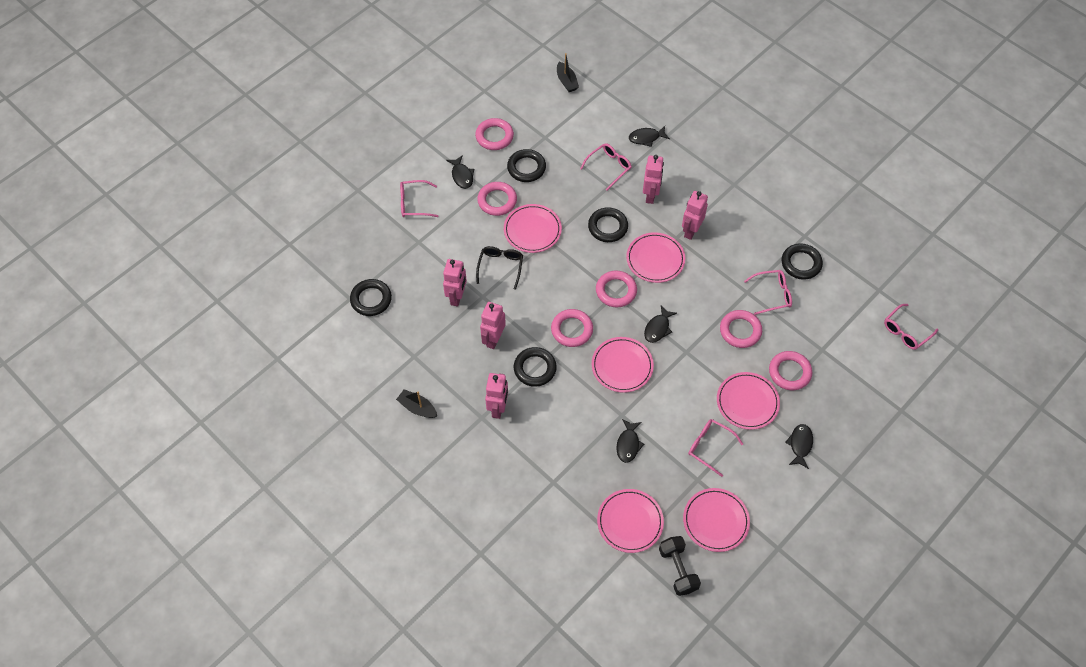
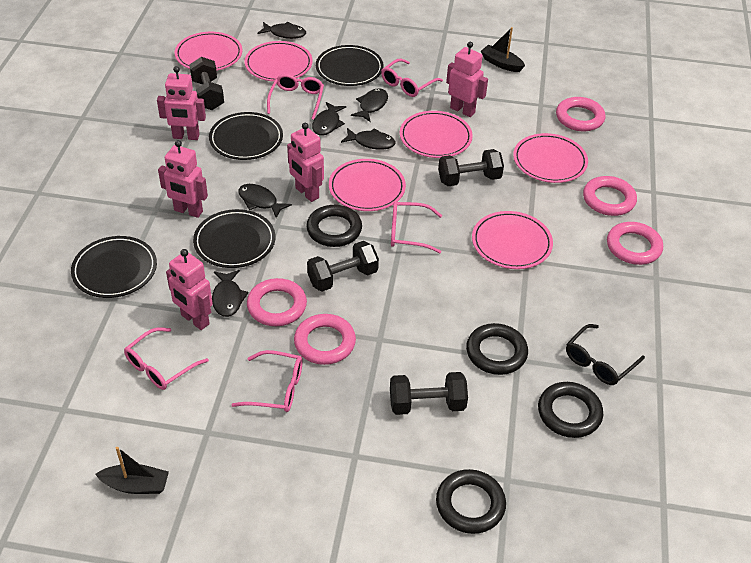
black dumbbell: [659,536,701,596] = 1 -> [189,57,224,110] [307,241,379,292] [390,372,468,415] [438,149,504,186] = 4
black fish: [446,155,474,189] [616,419,644,463] [629,126,670,147] [644,305,677,343] [785,424,813,469] = 5 -> [212,270,249,317] [238,184,292,218] [258,22,306,39] [312,102,346,136] [341,128,396,150] [351,88,388,122] = 6
black plate: none = 0 -> [71,236,157,298] [193,209,275,268] [209,112,283,160] [316,45,383,86] = 4
black ring: [350,279,392,316] [507,149,546,182] [514,347,557,387] [588,207,628,242] [782,243,823,280] = 5 -> [306,205,362,247] [436,469,506,534] [466,323,528,375] [538,382,603,438] = 4
pink ring: [475,118,514,150] [477,182,517,216] [551,309,593,347] [596,271,637,307] [720,310,762,348] [769,351,812,390] = 6 -> [247,278,307,326] [294,314,356,365] [556,97,605,131] [583,176,637,216] [607,222,663,265] = 5

